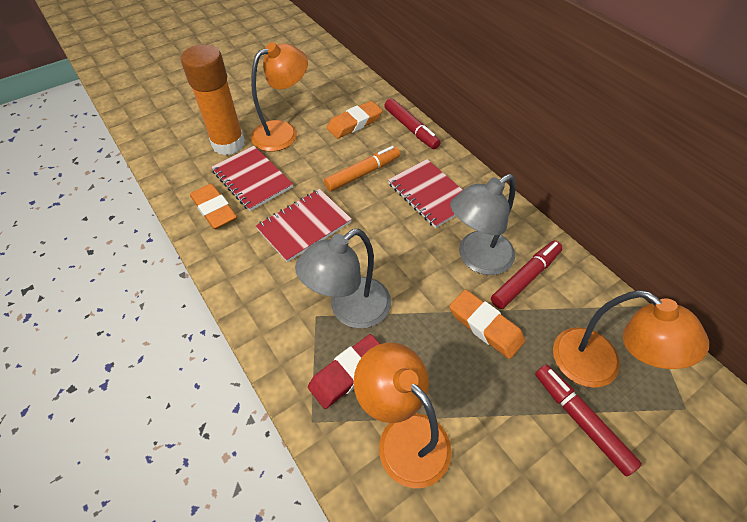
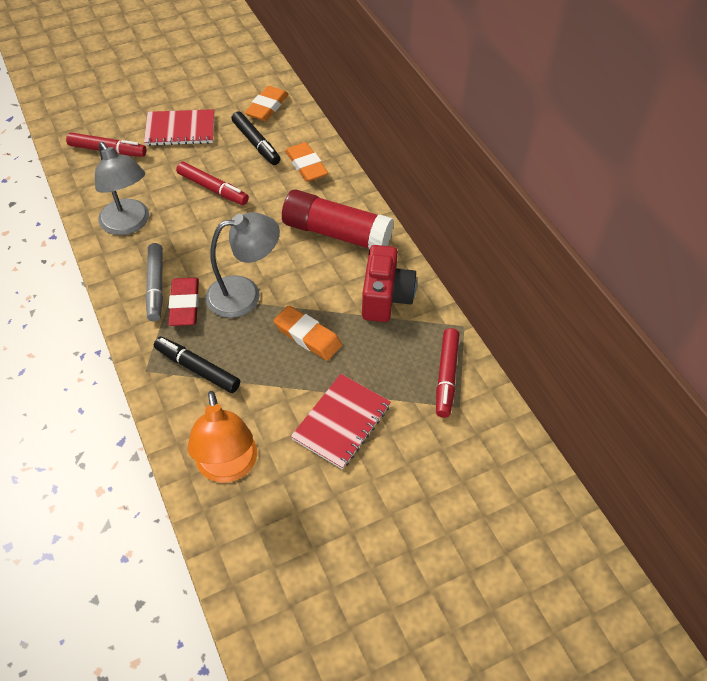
black marker: none = 0 -> [154,337,240,393] [231,111,280,165] = 2
grey marker: none = 0 -> [145,243,163,321] = 1
orange glue stick: [181,44,245,155] = 1 -> none = 0
orange lamp: [251,42,308,152] [354,342,452,488] [553,290,709,388] = 3 -> [187,391,257,483] = 1
orange marker: [324,146,400,192] = 1 -> none = 0
red camera: none = 0 -> [362,245,417,322] = 1
red glue stick: none = 0 -> [282,189,394,249] = 1
red notebook: [211,146,293,211] [256,189,352,262] [388,159,463,228] = 3 -> [144,109,214,146] [291,374,391,469] = 2

